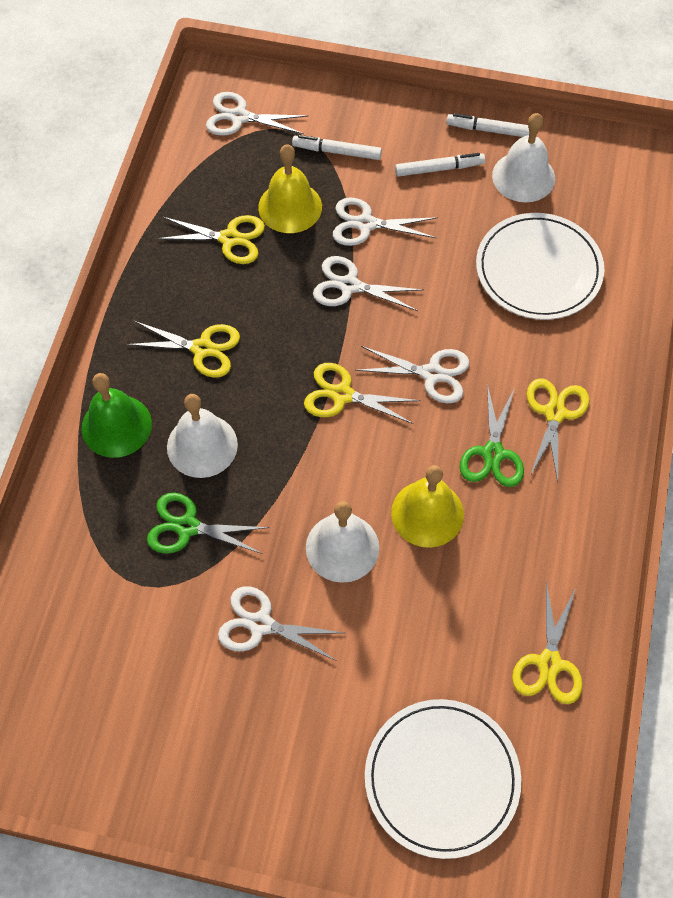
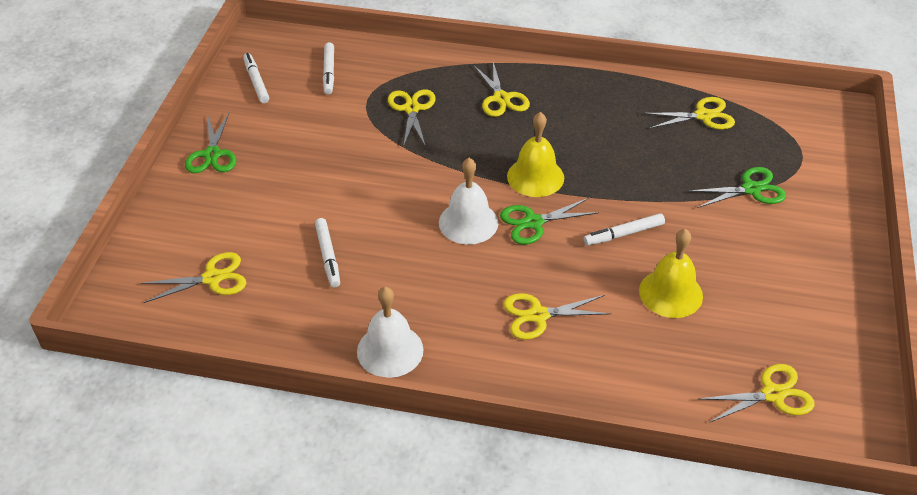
green bell: [82,373,152,458] = 1 -> none = 0
green scissors: [147,493,270,554] [459,384,524,487] = 2 -> [185,113,236,173] [500,198,599,245] [688,167,786,208] = 3
white bell: [167,394,238,478] [306,501,379,583] [492,113,555,202] = 3 -> [357,287,424,378] [439,158,498,245] = 2
white marker: [292,135,382,160] [395,153,485,177] [446,113,529,137] = 3 -> [243,53,269,103] [315,218,340,287] [323,42,334,95] [584,213,665,246] = 4
white plate: [365,699,521,859] [476,213,605,320] = 2 -> none = 0
white scissors: [206,92,308,136] [218,586,345,661] [313,256,423,311] [333,197,438,246] [355,346,469,403] = 5 -> none = 0
yellow scissors: [127,321,240,378] [157,215,265,264] [304,363,420,424] [512,582,583,704] [527,378,589,482] = 5 -> [141,252,246,303] [388,89,436,147] [473,62,530,117] [503,293,611,340] [643,97,735,129] [698,364,814,423] = 6

